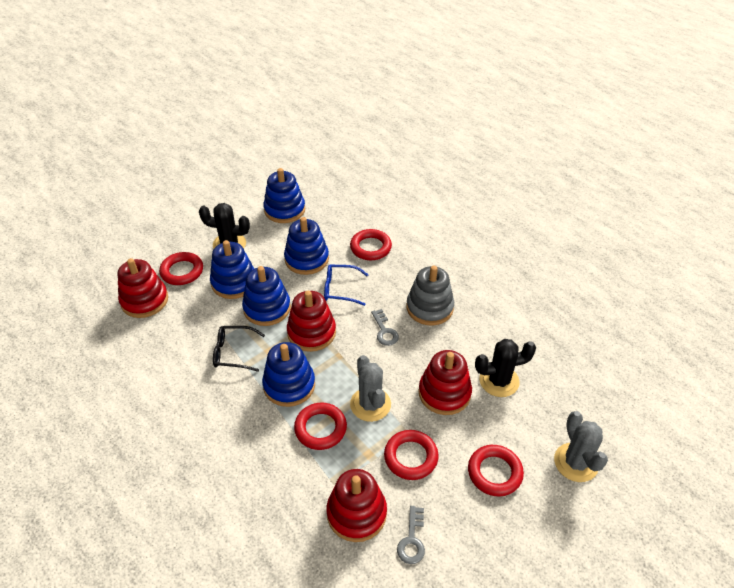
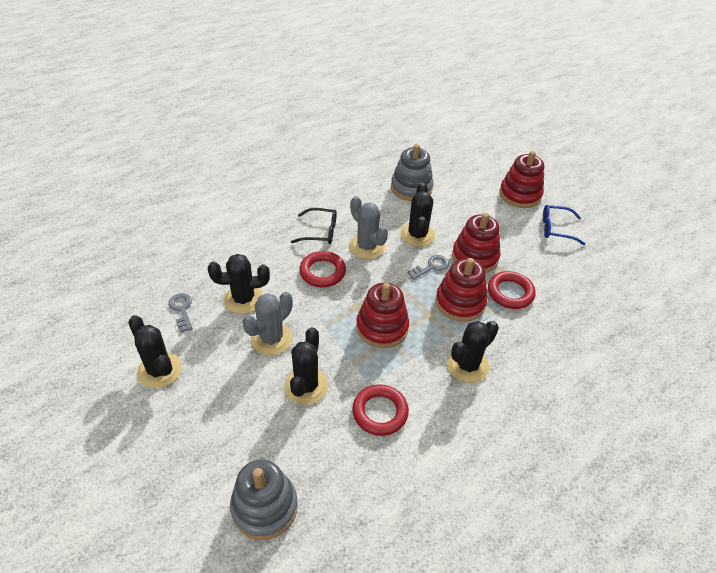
black cactus: [199,203,250,249] [475,339,536,397] = 2 -> [128,315,182,388] [208,254,270,314] [284,327,328,405] [400,183,435,247] [447,321,499,383] = 5
blue stacking toy: [210,240,255,299] [242,266,291,326] [262,342,315,407] [263,168,305,223] [284,217,329,275] = 5 -> none = 0
grey stacking toy: [407,266,454,325] = 1 -> [230,459,298,540] [391,144,434,201] = 2
red ring: [159,252,203,285] [294,403,347,450] [350,229,392,260] [384,430,439,480] [468,445,524,496] = 5 -> [299,251,346,287] [352,384,409,436] [488,271,536,309] = 3

